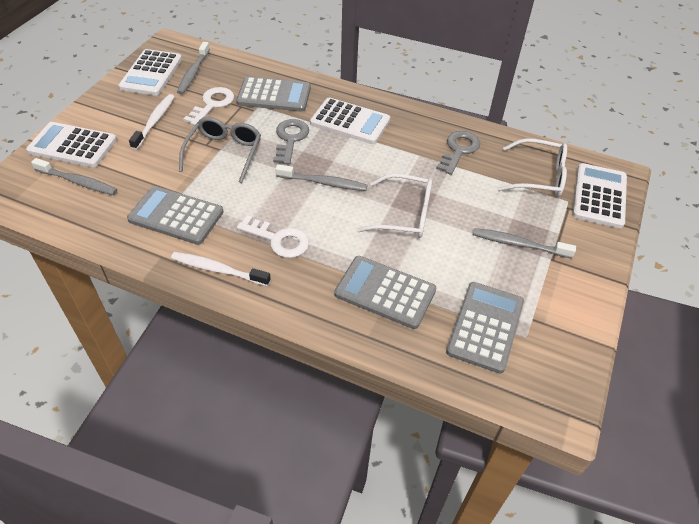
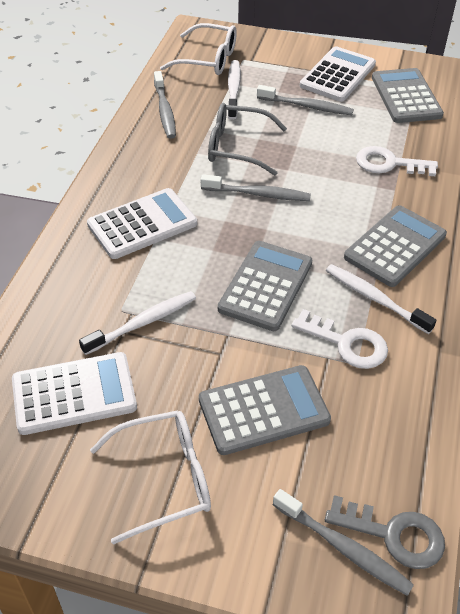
grey key: [273,119,309,164] [436,131,480,175] = 2 -> [325,495,445,569] = 1
white calculator: [26,122,117,167] [118,49,182,96] [310,98,390,144] [572,163,627,228] = 4 -> [12,352,137,435] [87,188,197,259] [300,46,376,102] = 3
white toothbrush: [129,94,175,150] [171,252,271,286] = 2 -> [79,291,196,355] [227,60,241,120] [326,264,437,334] = 3

